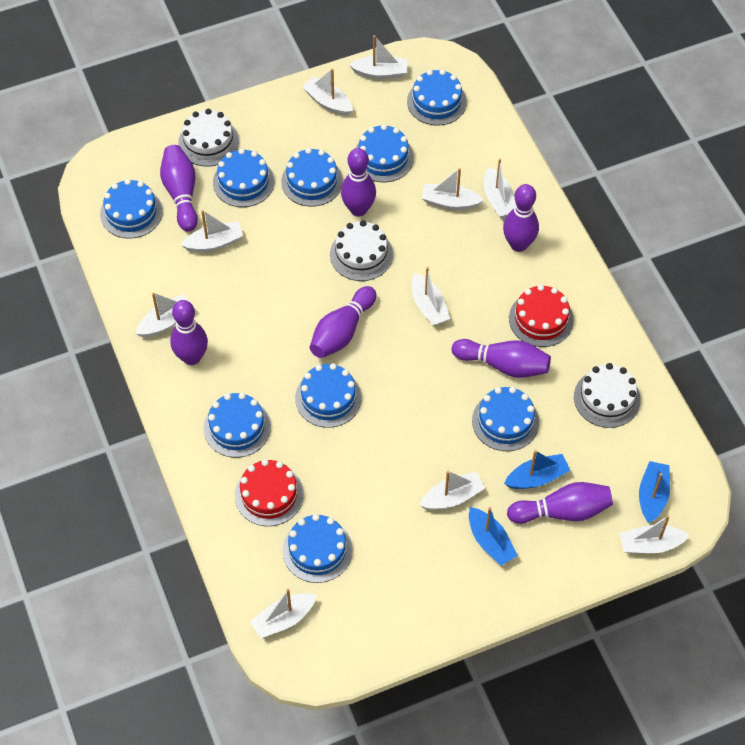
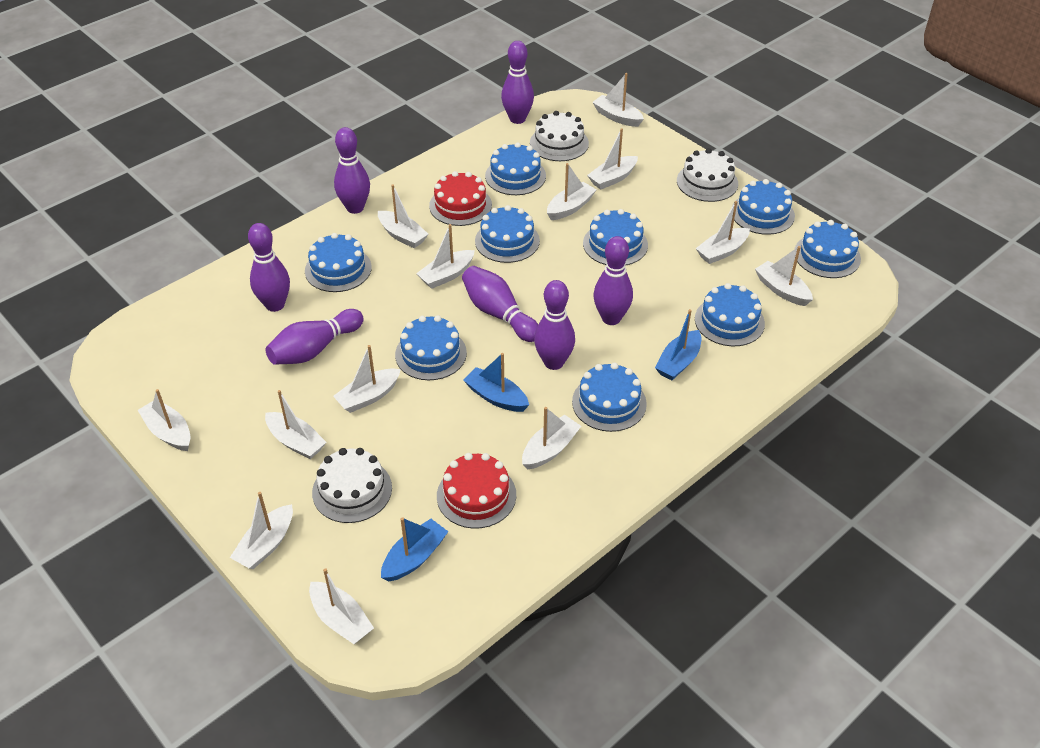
white boat: [136,292,194,337] [181,210,243,252] [250,589,317,638] [302,69,353,116] [349,35,408,79] [412,267,450,326] [419,471,485,510] [422,168,484,210] [484,159,515,218] [620,515,690,553] = 10 -> [138,389,191,451] [230,492,293,569] [265,390,326,459] [309,568,374,644] [333,345,401,413] [378,184,428,248] [416,224,475,289] [522,407,581,470] [547,163,596,220] [587,128,638,190] [592,73,644,127] [696,201,750,264] [755,246,813,306] = 13

